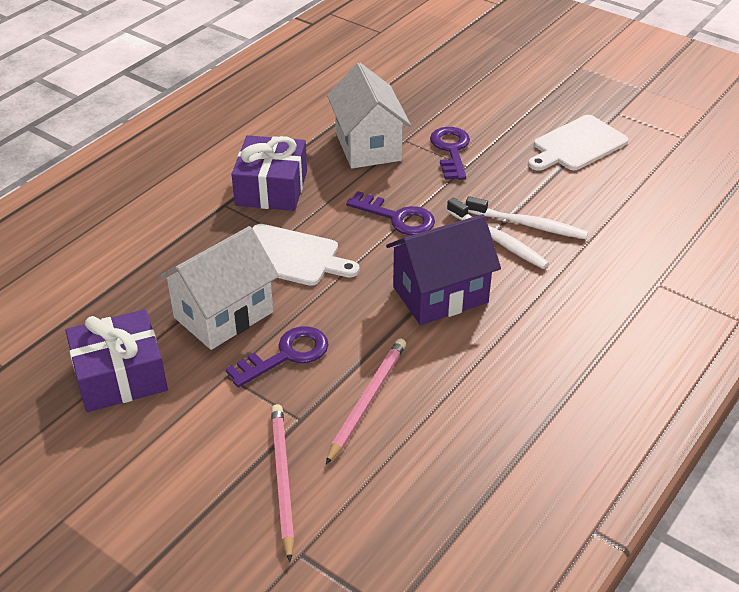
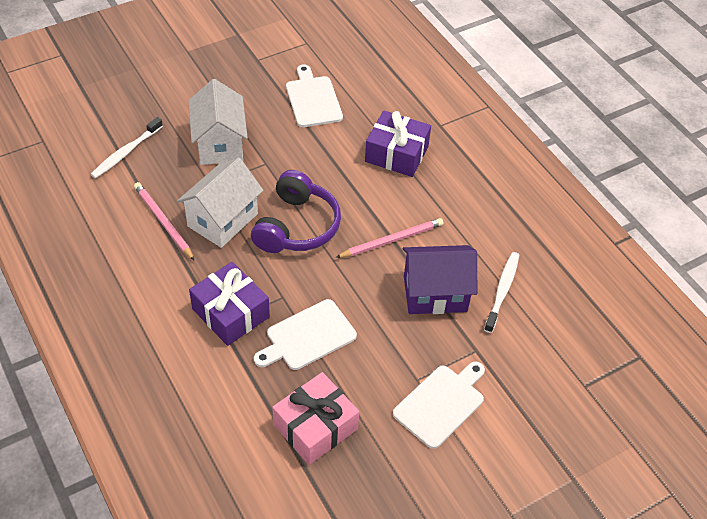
pink gift: none = 0 -> [272,372,359,465] = 1
purple headphones: none = 0 -> [251,170,341,253] = 1
purple key: [226,326,329,387] [346,191,435,235] [430,127,470,180] = 3 -> none = 0
white cutting board: [253,224,360,286] [528,115,628,171] = 2 -> [254,299,357,370] [286,64,343,127] [393,361,485,449] = 3

